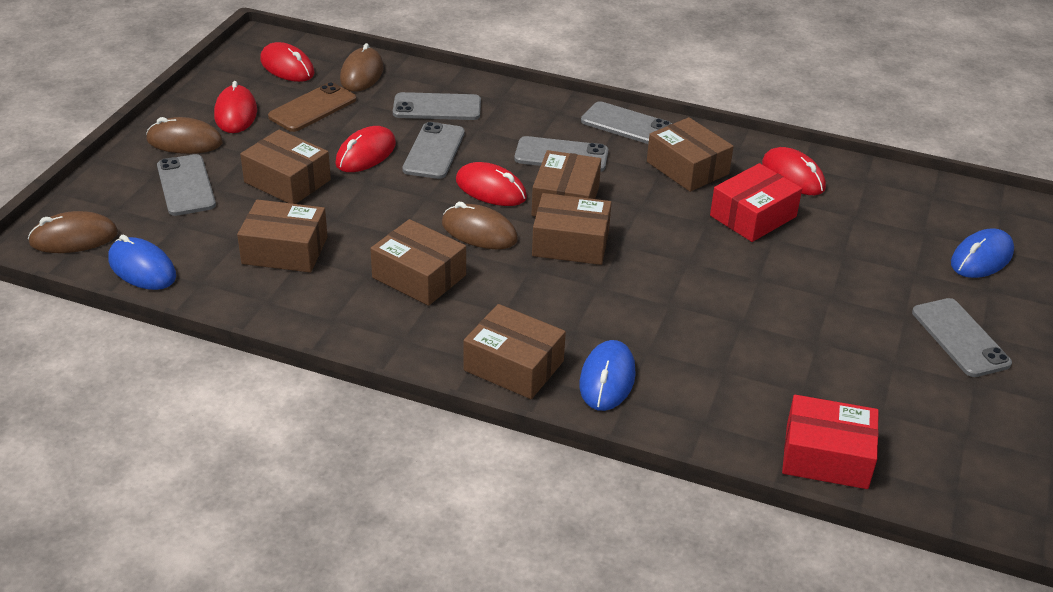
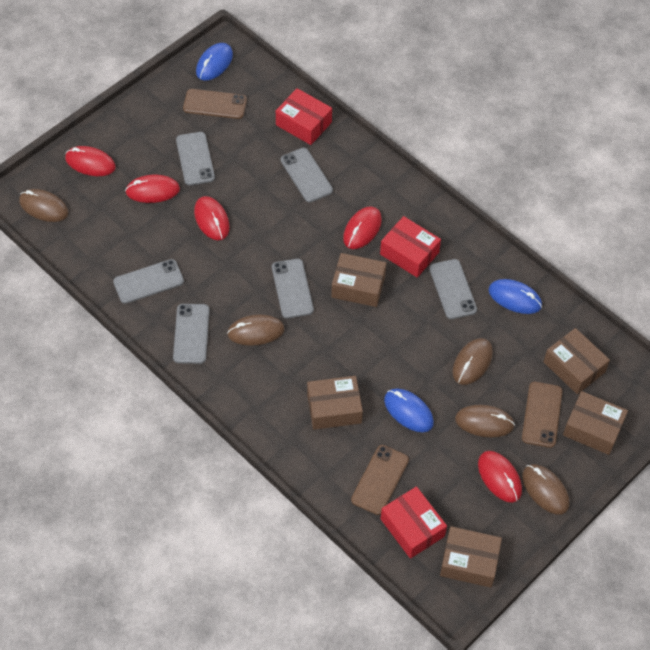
brown box: [237,199,328,273] [240,129,331,204] [370,219,466,306] [464,304,566,399] [531,150,601,217] [532,193,611,265] [647,117,734,192] = 7 -> [307,376,363,430] [331,253,386,307] [440,526,502,588] [544,328,610,394] [563,391,628,455] = 5
brown mouse: [28,211,118,253] [146,117,223,154] [340,43,384,91] [442,202,518,249] = 4 -> [19,189,68,222] [227,314,285,346] [452,338,493,385] [455,405,515,437] [522,464,569,515] = 5
brown phone: [268,82,357,132] = 1 -> [183,89,247,119] [351,445,409,515] [522,382,563,448] = 3
red box: [710,163,802,242] [782,395,879,489] = 2 -> [276,88,332,145] [380,216,441,277] [381,486,447,559] = 3

